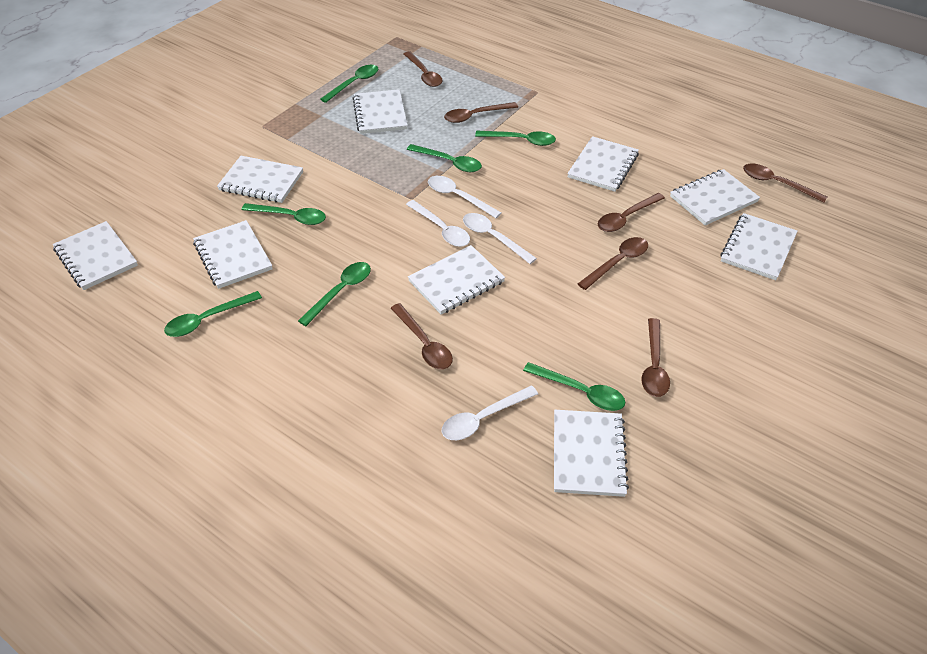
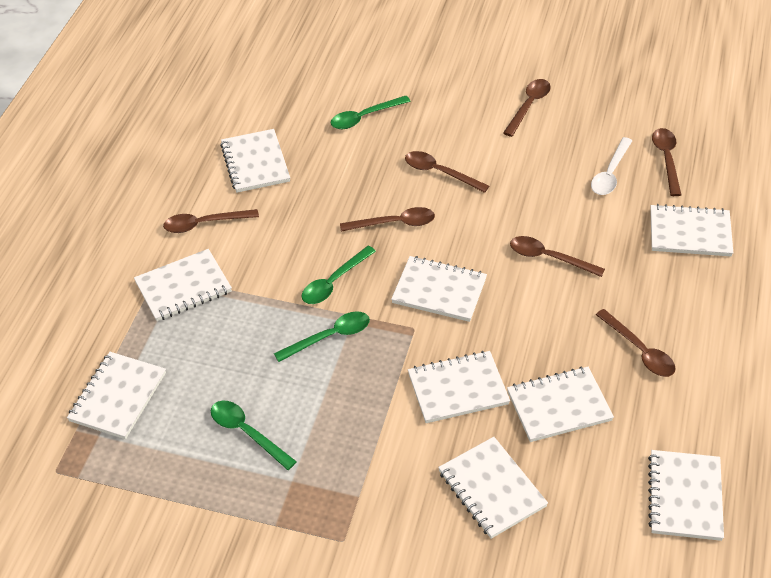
green spoon: [164,291,262,337] [242,203,326,225] [298,262,371,326] [320,65,378,103] [407,144,482,172] [475,131,556,146] [523,362,626,411] = 7 -> [211,401,297,470] [274,311,370,362] [301,246,376,304] [331,96,411,129] = 4
white spoon: [406,200,470,247] [428,176,501,218] [442,385,538,440] [463,213,537,264] = 4 -> [591,137,632,195] = 1

